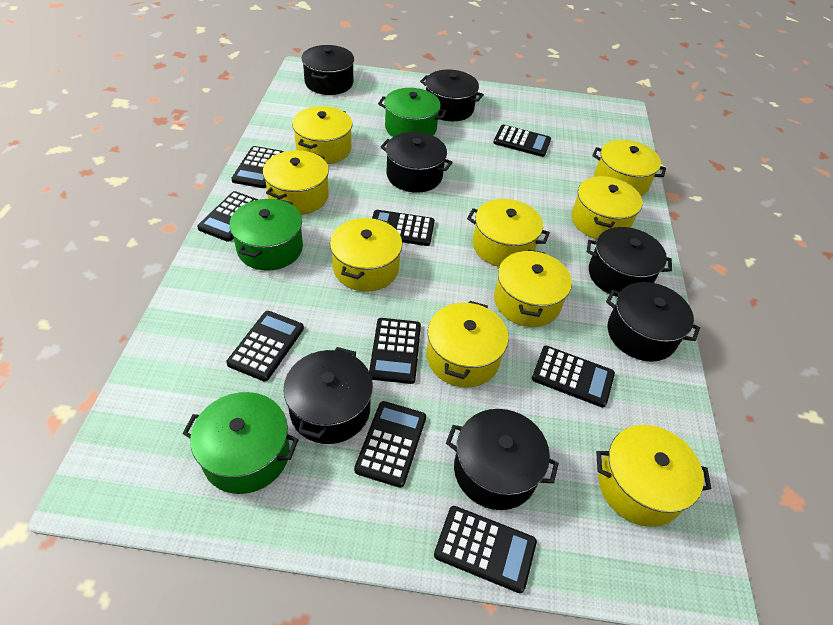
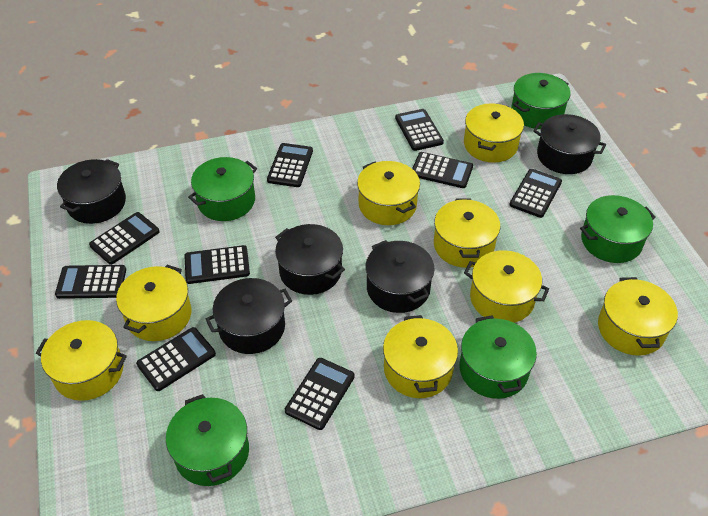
black pot: [283,347,373,444] [302,45,354,95] [380,132,453,193] [420,69,484,121] [446,409,559,510] [587,227,672,297] [606,282,700,362] = 7 -> [57,159,126,224] [206,278,292,354] [275,224,345,295] [365,240,435,313] [533,114,606,174] = 5
green pot: [183,392,299,494] [229,199,303,271] [378,88,446,137] = 3 -> [166,394,249,486] [188,157,257,221] [460,316,537,399] [511,73,570,129] [580,195,656,263] = 5
yellow pot: [263,150,329,215] [292,106,352,164] [330,218,402,292] [427,301,508,388] [467,199,550,267] [494,250,572,327] [572,176,642,239] [592,140,666,196] [596,425,711,527] = 9 -> [36,320,127,401] [116,265,191,341] [357,161,420,225] [383,315,458,398] [434,199,500,268] [464,103,524,163] [464,250,549,323] [598,277,678,356] = 8

